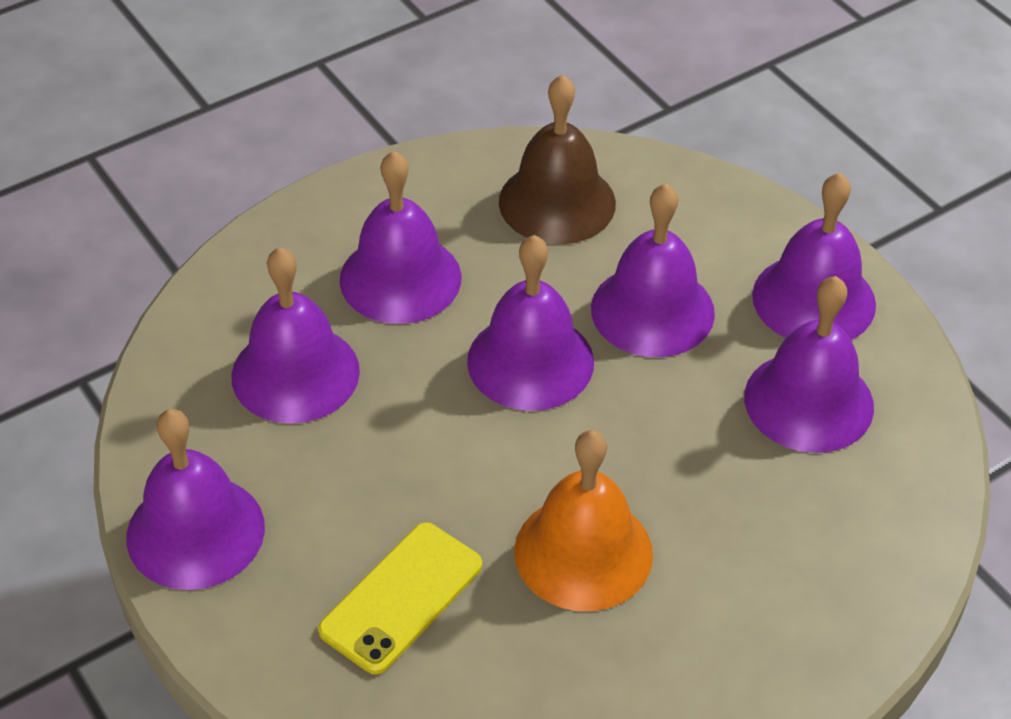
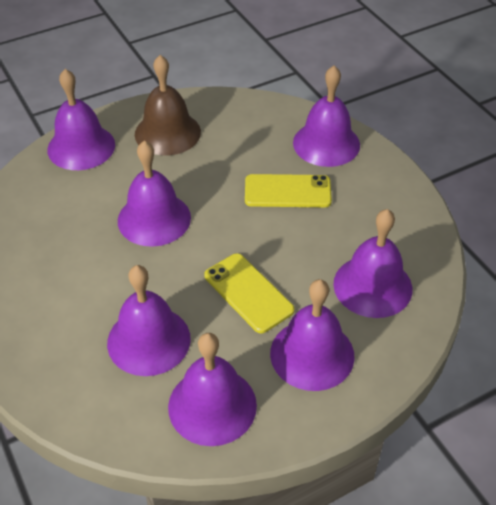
orange bell: [514,430,653,611] = 1 -> none = 0
yellow phone: [318,522,482,674] = 1 -> [204,253,295,333] [245,174,332,207] = 2

